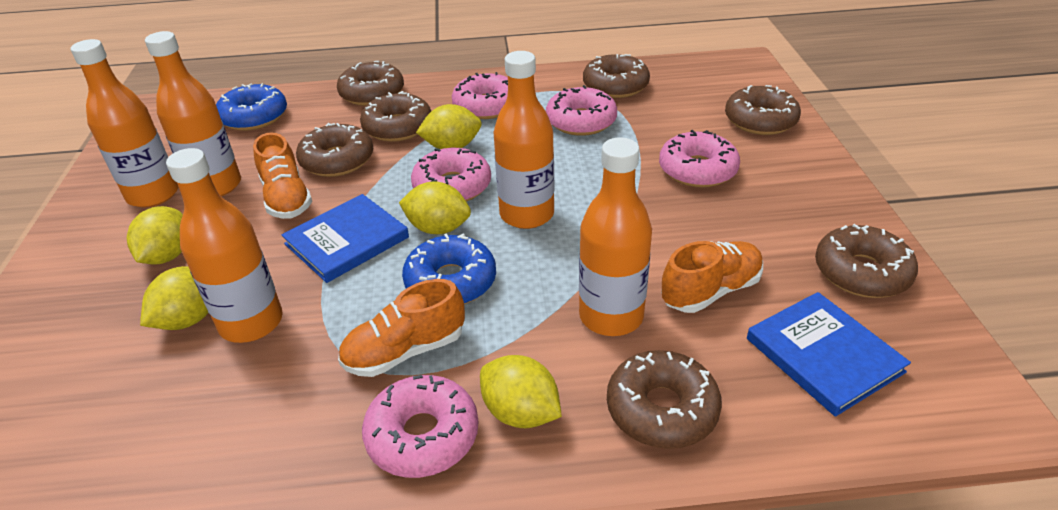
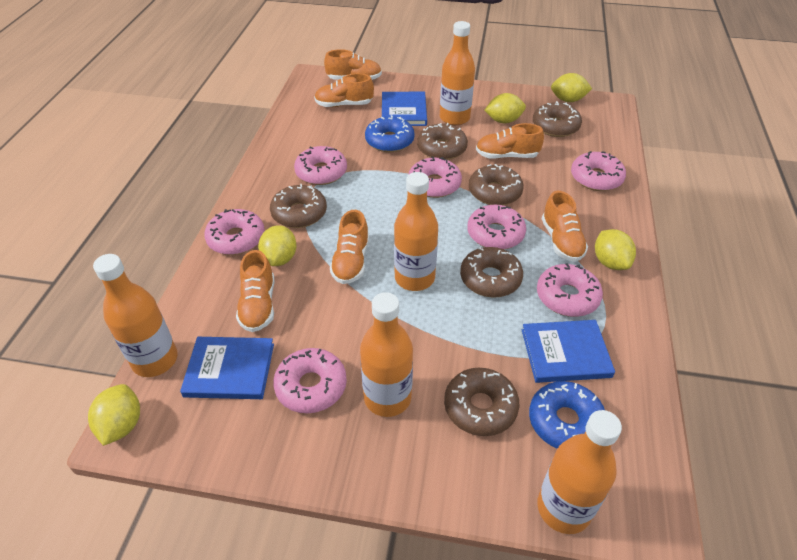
blue book: [282,194,409,283] [747,292,911,417] = 2 -> [180,337,274,399] [382,92,427,126] [522,320,615,383] = 3
brown donut: [296,123,373,177] [337,61,404,106] [360,91,431,142] [583,54,650,98] [607,350,722,449] [725,85,801,135] [815,224,918,298] = 7 -> [270,184,327,228] [417,123,468,160] [444,368,519,436] [460,247,523,298] [469,164,524,205] [533,101,582,137] = 6
orange shoe: [253,132,312,219] [338,279,465,377] [661,241,763,313] = 3 -> [236,250,274,332] [314,73,374,107] [324,49,382,80] [330,210,369,284] [476,123,544,159] [542,191,588,262] = 6
pink donut: [362,375,479,478] [411,148,491,202] [452,72,508,119] [546,85,617,136] [659,130,740,188] = 5 -> [204,209,265,255] [273,348,347,413] [294,146,347,185] [408,156,462,198] [467,205,526,249] [537,263,603,317] [571,151,626,191] = 7

